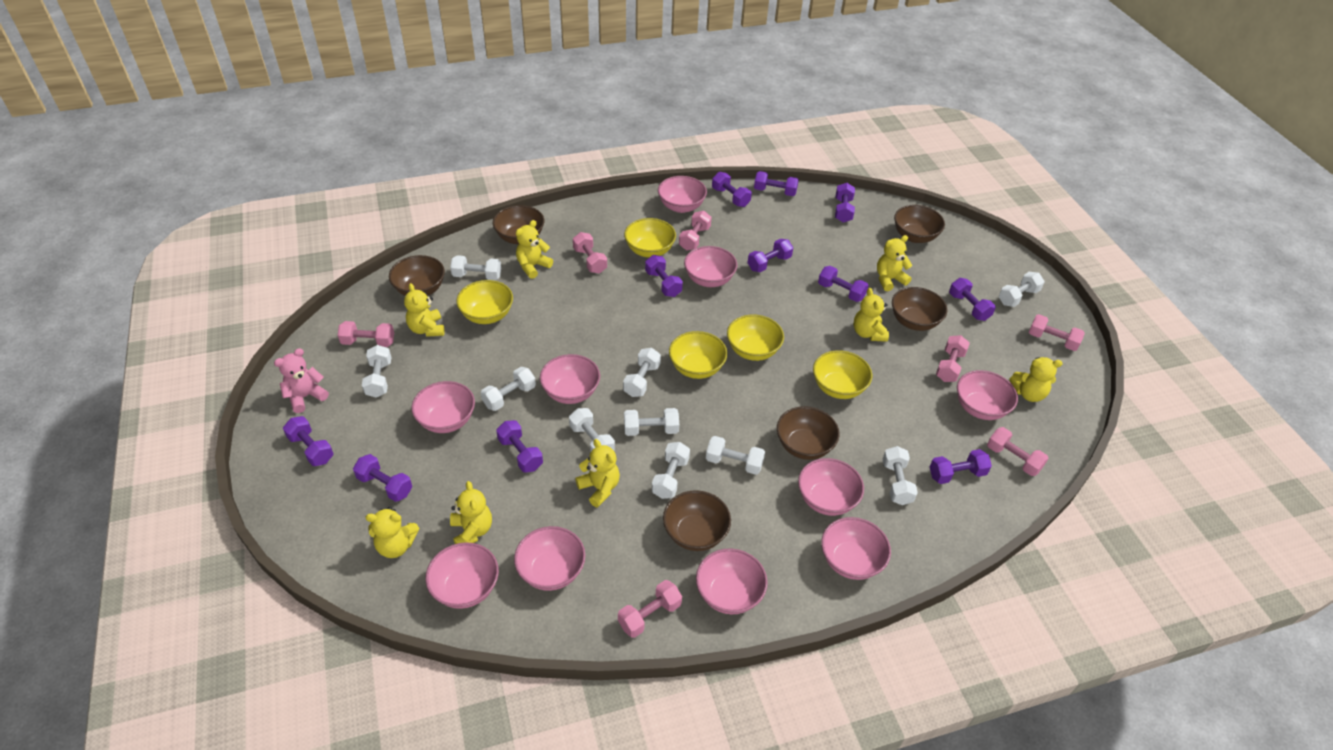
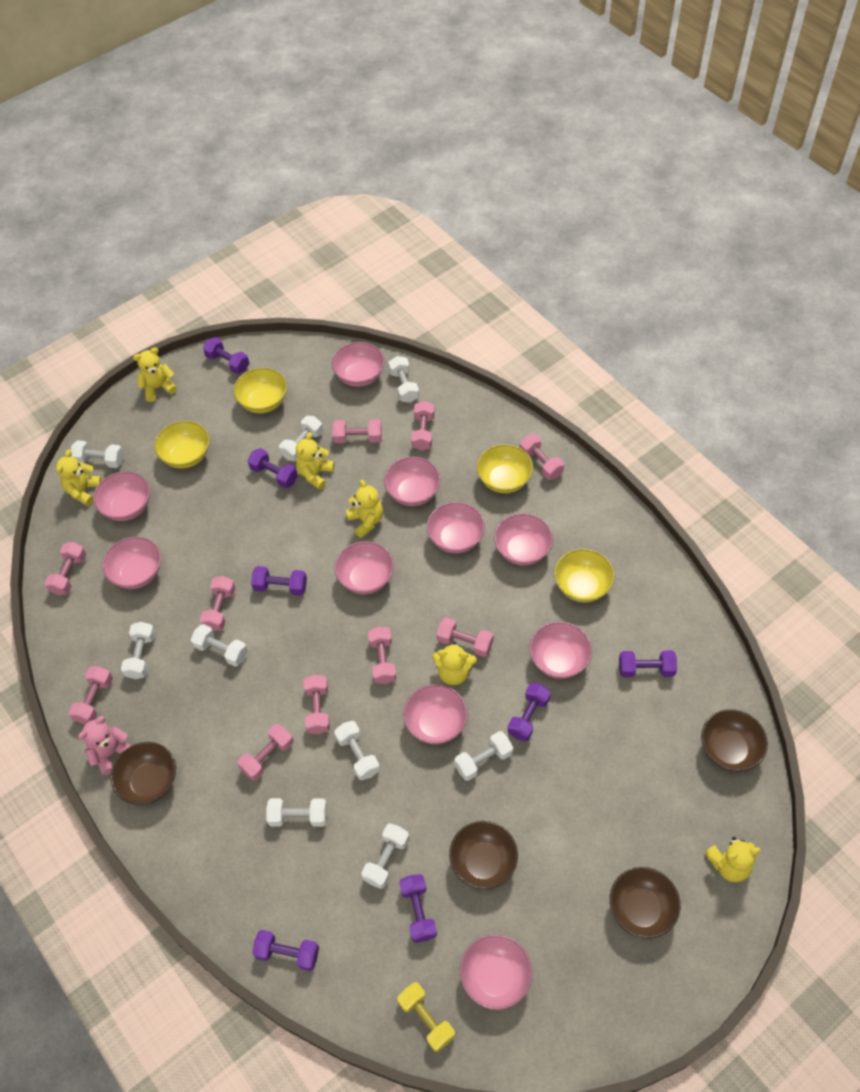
brown bowl: [389,255,445,296] [493,205,544,244] [663,490,731,551] [777,406,840,460] [892,287,948,331] [894,205,945,243] = 6 -> [110,742,176,805] [449,821,518,889] [610,867,681,939] [701,709,768,771] = 4
pink dumbbell: [338,321,394,347] [573,232,607,274] [618,580,682,638] [679,211,712,251] [936,335,970,382] [987,427,1049,476] [1029,314,1085,351] = 7 -> [45,542,86,595] [69,666,113,724] [200,576,235,631] [237,724,294,781] [304,674,330,734] [332,419,382,443] [368,626,396,684] [411,401,435,451] [436,617,494,657] [520,434,564,480] = 10
purple dumbbell: [283,416,334,466] [353,454,412,502] [496,420,543,473] [645,255,683,297] [712,172,752,207] [748,239,793,272] [754,171,799,196] [818,266,869,302] [835,183,855,223] [930,449,992,484] [949,278,996,321] = 11 -> [203,337,249,374] [247,448,298,488] [251,566,307,596] [252,930,319,971] [399,874,437,943] [508,683,551,741] [619,650,677,677] = 7
white dumbbell: [362,345,392,398] [450,255,501,281] [481,367,536,411] [569,408,615,451] [623,348,661,397] [624,408,679,436] [652,442,690,499] [706,436,765,475] [883,446,918,505] [999,272,1045,307] = 10 -> [71,440,124,468] [121,622,155,679] [191,624,248,667] [266,798,327,827] [279,416,323,461] [334,721,380,781] [361,823,409,889] [388,356,419,403] [454,731,513,781] = 9
yellow bowl: [456,280,513,324] [624,218,676,258] [669,331,727,379] [727,314,784,361] [813,350,872,399] = 5 -> [154,421,210,469] [233,368,287,413] [476,444,533,493] [554,549,615,603] = 4
yellow dumbbell: none = 0 -> [397,982,455,1052] = 1
yellow teddy bear: [365,507,419,558] [404,283,445,337] [450,481,492,544] [516,220,553,279] [575,439,620,508] [854,288,889,342] [877,235,912,291] [1009,357,1063,402] = 8 -> [56,450,102,506] [133,347,177,402] [296,432,335,490] [346,480,383,538] [432,642,477,685] [705,837,761,882] = 6

